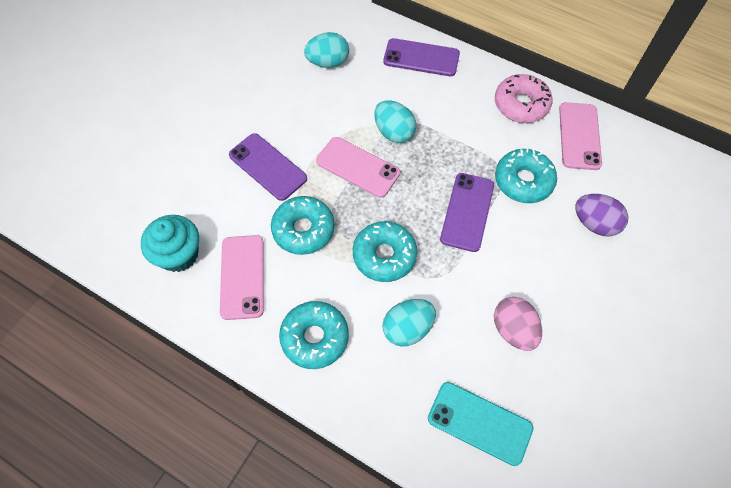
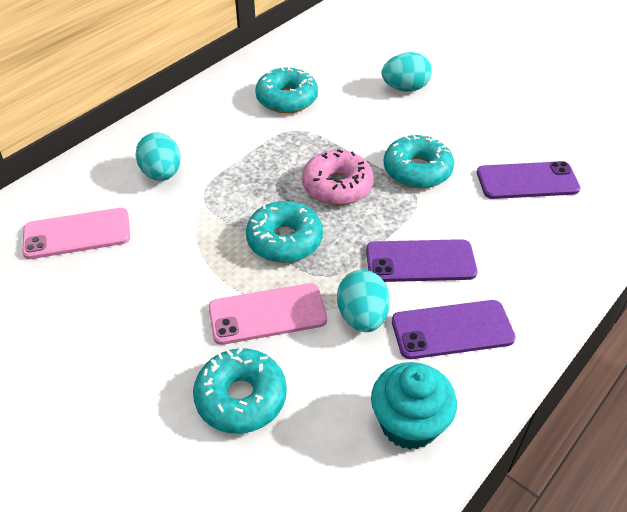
pink egg: [494,297,542,351] = 1 -> none = 0
pink phone: [220,235,264,320] [316,137,400,198] [559,102,602,170] = 3 -> [22,208,130,259] [208,283,327,345] = 2
purple egg: [576,194,628,236] = 1 -> none = 0
turquoise phone: [428,382,534,466] = 1 -> none = 0

